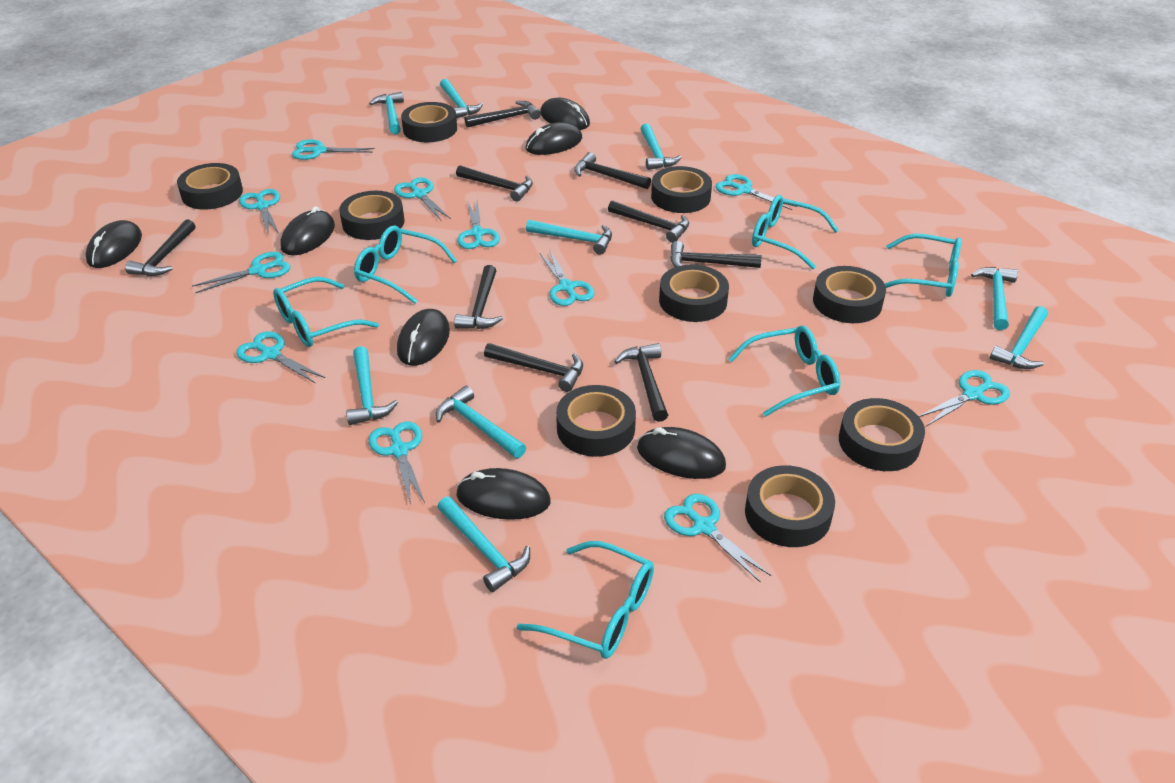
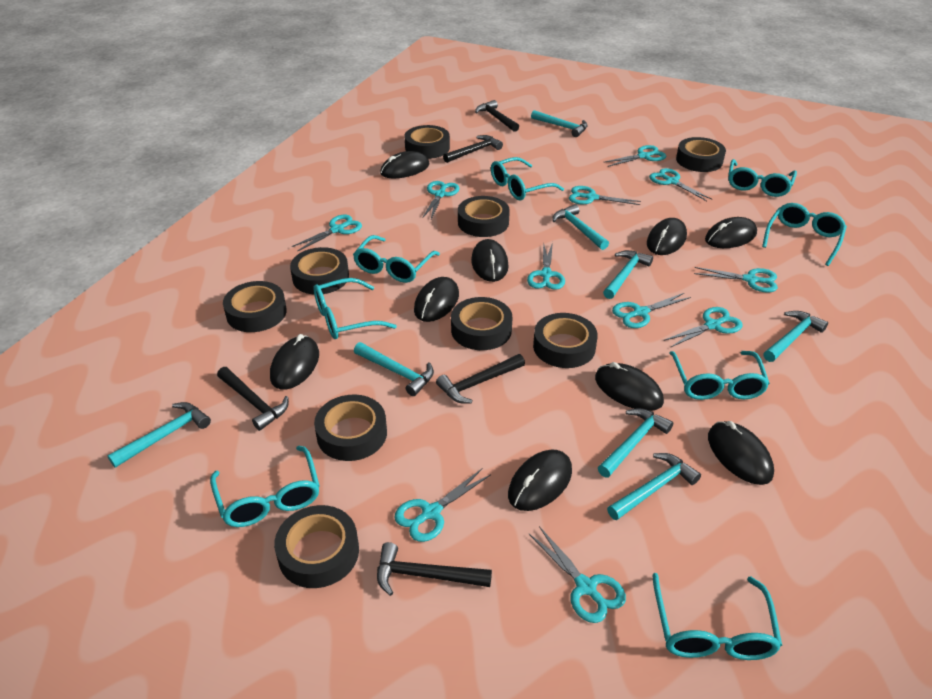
black hammer: [125,219,195,276] [454,265,503,329] [456,165,533,202] [464,101,541,128] [484,343,583,392] [574,152,651,189] [608,200,689,243] [614,343,668,422] [670,241,761,268] = 9 -> [217,367,289,431] [377,542,492,596] [436,354,525,404] [443,135,503,163] [475,100,519,132] = 5
black mouse: [86,220,142,268] [280,206,335,256] [397,309,450,366] [456,468,551,520] [525,122,582,155] [540,98,590,130] [637,427,726,479] = 7 -> [270,334,319,390] [380,151,429,179] [414,277,459,322] [471,239,509,282] [508,449,572,511] [595,362,664,411] [647,218,687,255] [705,217,757,248] [708,421,774,485] = 9
turquoise glasses: [273,277,379,347] [354,225,457,304] [517,541,654,659] [728,325,841,417] [752,195,839,269] [885,234,961,297] = 6 -> [210,446,320,527] [313,278,397,339] [353,235,440,283] [491,157,564,200] [652,573,782,660] [670,351,770,400] [728,159,797,197] [762,203,847,266] = 8
turquoise hammer: [346,346,398,425] [369,92,404,134] [436,386,526,458] [437,497,530,592] [440,79,483,118] [526,220,612,255] [640,123,682,170] [971,267,1018,330] [990,306,1048,369] = 9 -> [107,402,211,468] [354,342,434,396] [531,110,588,137] [552,204,609,250] [598,408,673,478] [603,250,653,299] [607,453,701,520] [763,311,828,362] = 8

